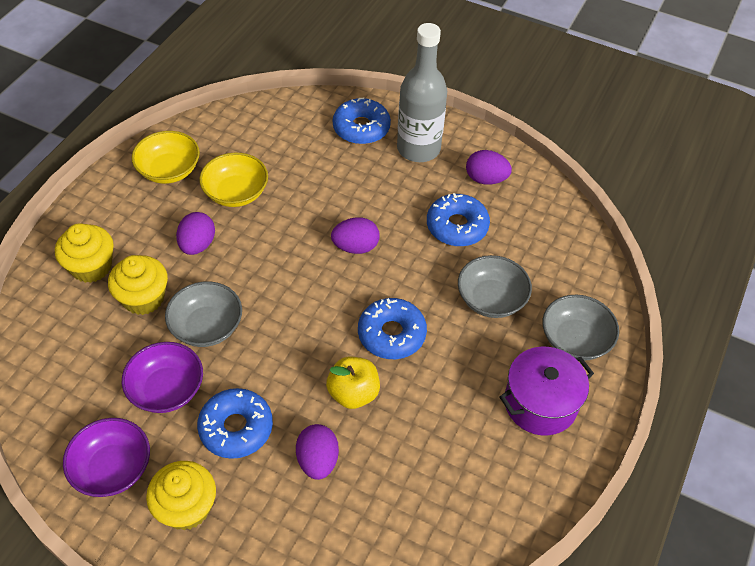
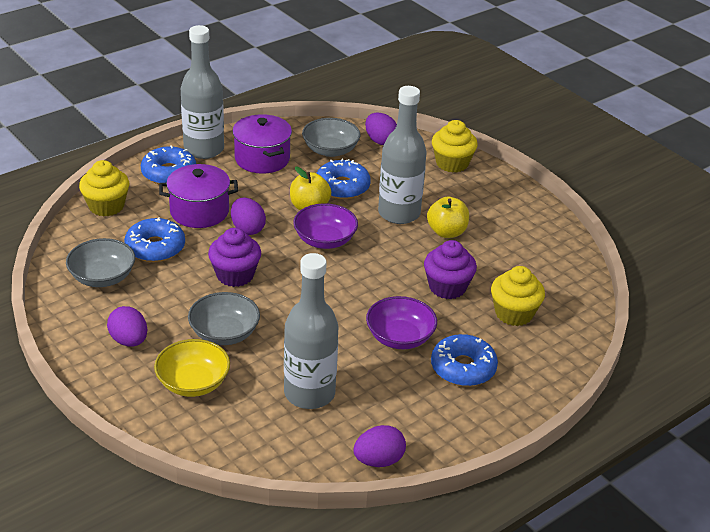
grey bottle: [397,23,447,162] = 1 -> [181,25,224,159] [284,253,339,409] [378,86,427,224] = 3
purple cupcake: none = 0 -> [208,228,261,287] [424,240,477,299] = 2
purple pot: [499,347,594,435] = 1 -> [159,164,238,228] [232,114,292,174] = 2
yellow apple: [326,357,380,409] = 1 -> [290,166,331,210] [427,196,469,238] = 2
yellow bowl: [132,131,200,184] [199,153,268,207] = 2 -> [154,339,230,397] = 1

